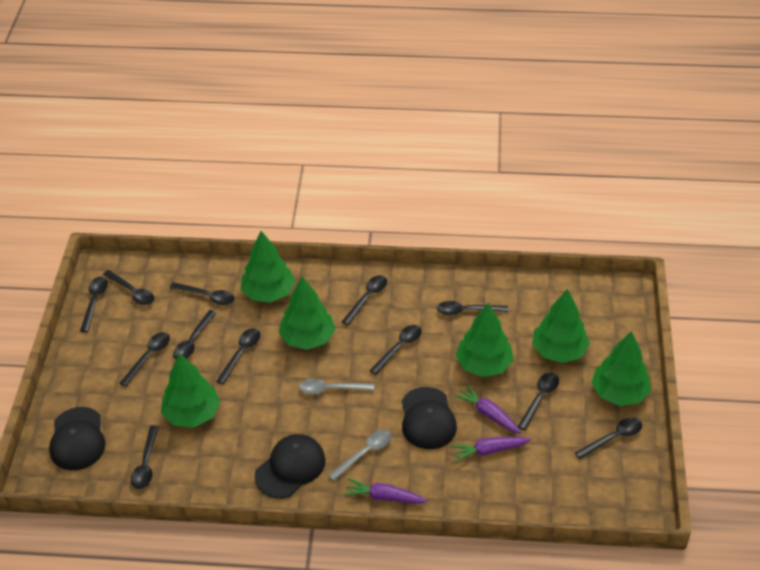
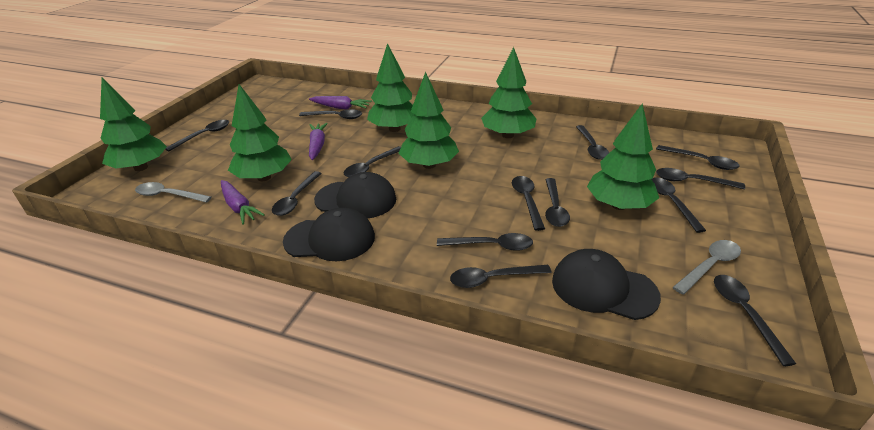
black spoon: [80,277,108,332] [103,270,154,305] [120,332,170,387] [131,425,159,489] [170,282,234,305] [173,310,216,359] [216,328,260,384] [342,275,387,325] [369,325,422,375] [437,301,508,315] [518,372,559,430] [575,418,642,459] = 12 -> [165,120,229,151] [272,171,322,216] [299,109,362,119] [344,146,401,177] [437,233,533,251] [450,265,552,288] [512,176,545,231] [545,178,570,227] [576,125,609,160] [651,177,706,233] [656,145,739,170] [656,168,745,189] [714,275,796,366] = 13

